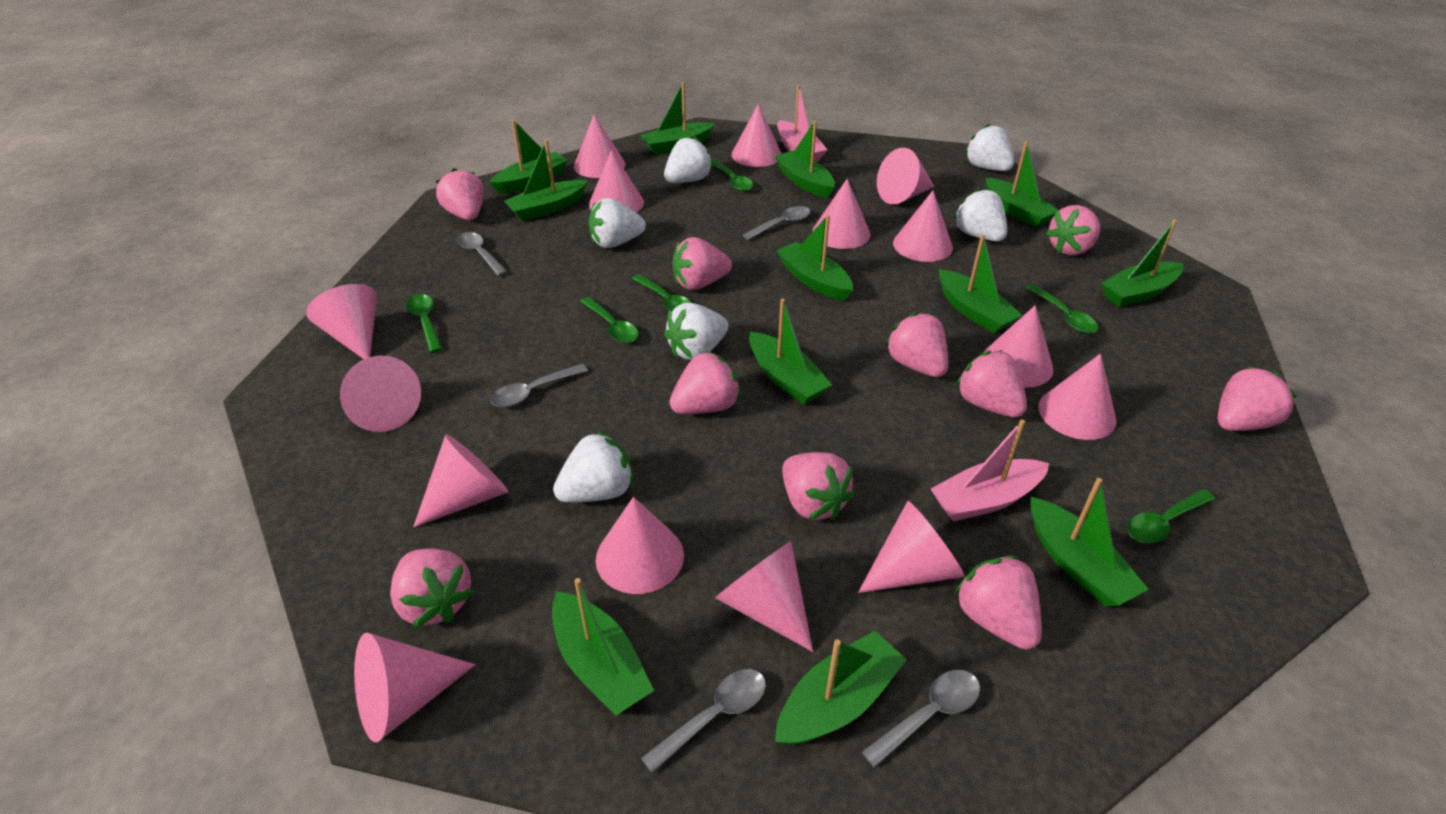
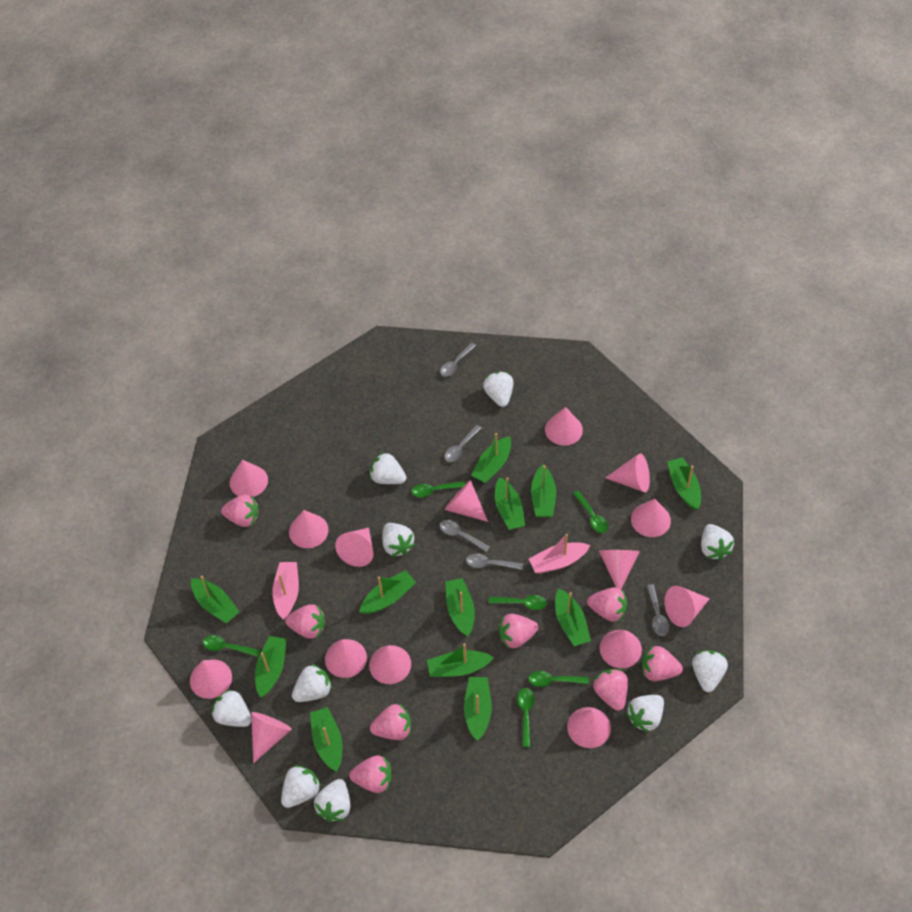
pink strawberry: [390,548,474,628] [436,168,484,220] [669,351,741,414] [672,237,732,290] [782,452,855,520] [886,312,948,377] [954,555,1042,650] [956,350,1027,418] [1046,205,1100,256] [1218,366,1297,431] = 10 -> [221,494,259,527] [285,604,325,639] [349,755,392,793] [370,704,411,740] [498,614,538,649] [587,587,627,622] [593,669,628,711] [642,646,683,681] = 8
white strawberry: [553,431,634,502] [589,198,646,248] [664,137,713,183] [664,303,728,360] [954,188,1007,242] [965,124,1014,171] = 6 -> [212,689,252,727] [281,765,321,808] [292,664,332,702] [314,779,350,822] [369,452,406,484] [382,523,415,557] [483,372,513,407] [626,695,664,733] [692,650,728,692] [701,524,734,560] = 10

